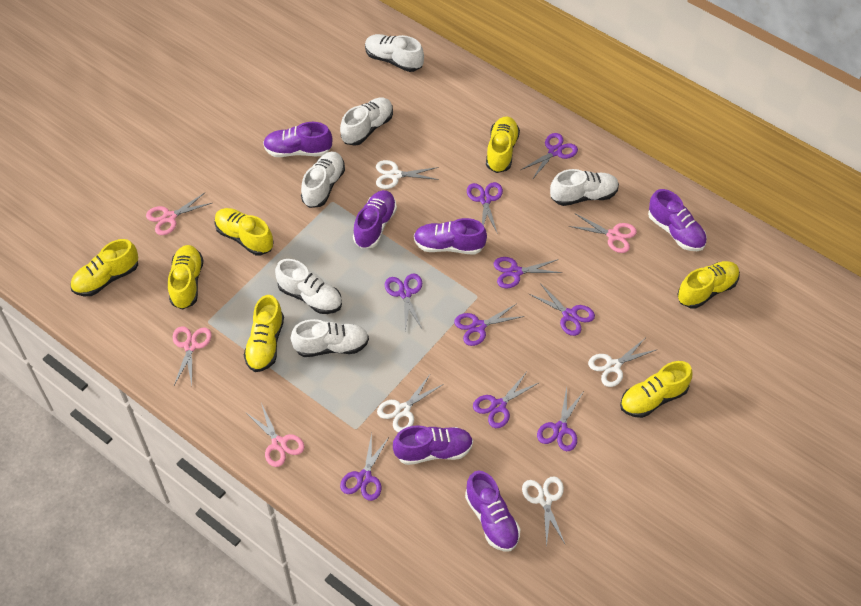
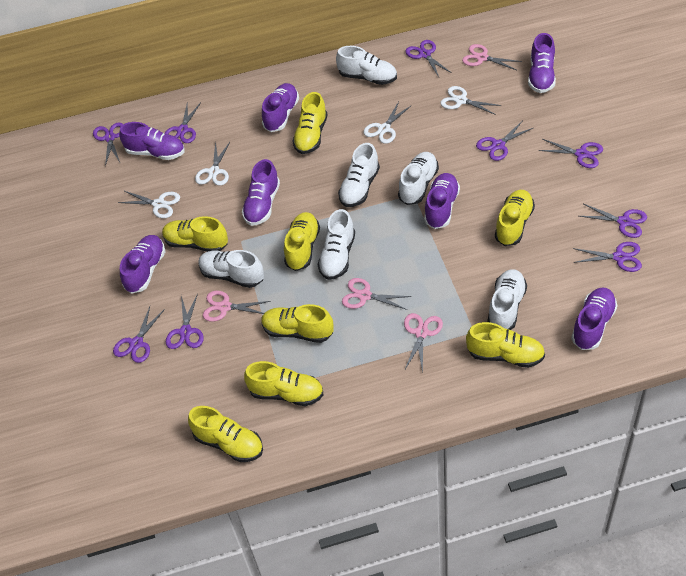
purple shoe: [263,122,332,157] [353,190,397,249] [393,425,473,465] [414,218,487,255] [465,470,520,552] [648,189,707,251] = 6 -> [119,122,185,160] [120,235,166,294] [242,159,280,226] [262,83,299,132] [424,173,460,229] [528,33,556,93] [571,288,617,350] = 7
yellow shoe: [70,239,138,296] [168,245,204,310] [214,208,274,255] [244,295,284,372] [486,117,520,173] [620,361,692,418] [677,261,740,309] = 7 -> [162,216,228,252] [188,406,263,462] [244,361,324,406] [261,304,333,343] [284,212,320,271] [292,92,327,154] [466,322,545,368] [495,190,535,246] = 8

